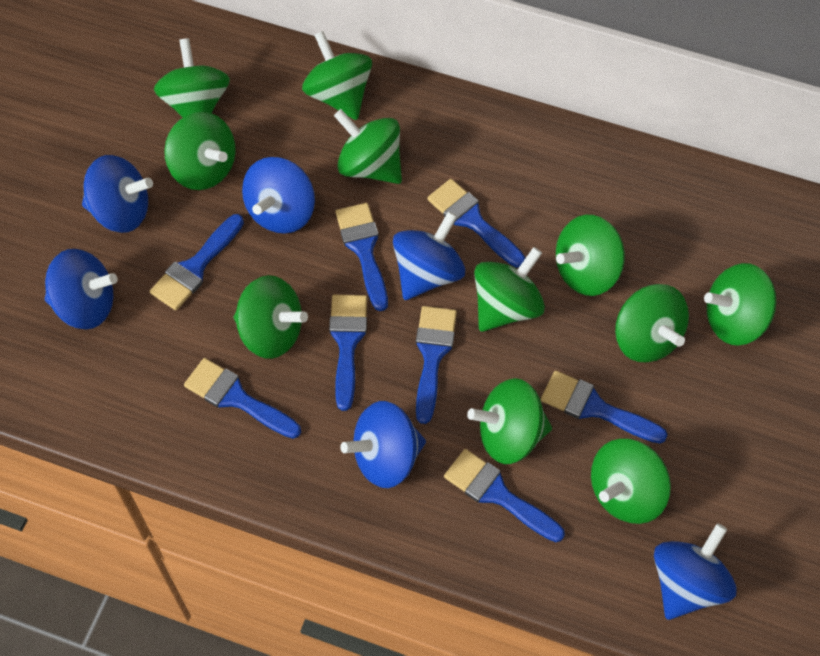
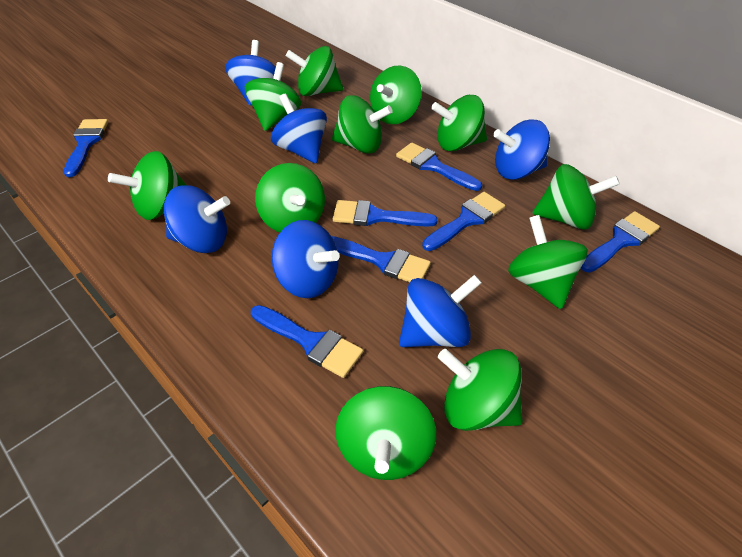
blue brush: [150,214,244,311] [184,358,301,439] [329,295,367,411] [335,203,388,311] [416,306,457,424] [427,179,525,268] [444,449,565,542] [541,371,667,444] = 8 -> [63,119,108,177] [251,305,363,378] [331,236,431,282] [333,200,438,227] [396,143,482,191] [422,192,505,251] [581,211,660,273] = 7

